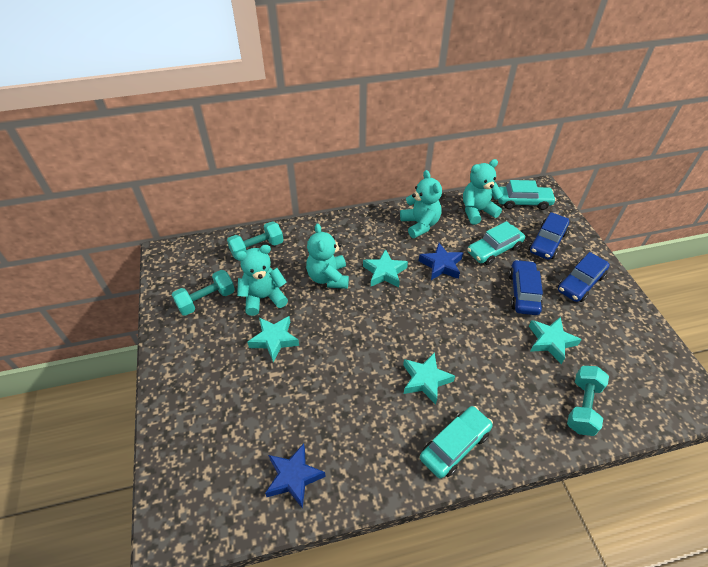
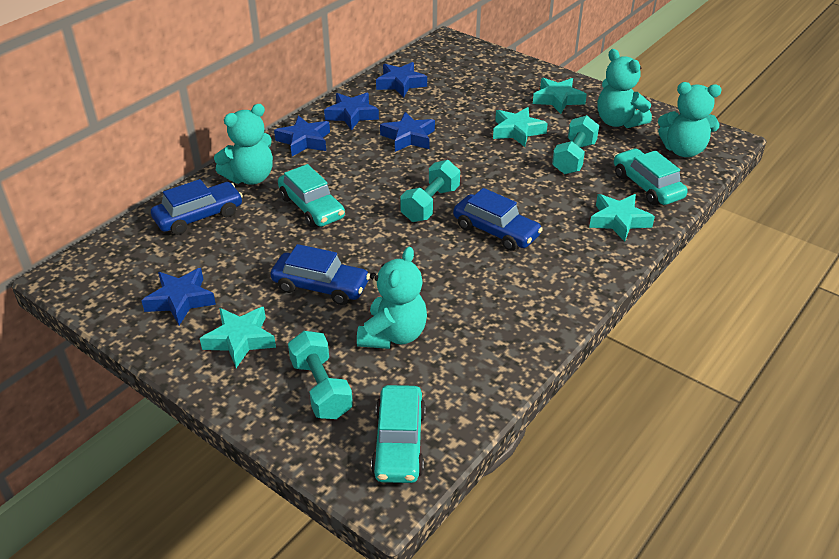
blue star: [265,443,326,509] [419,243,463,280] = 2 -> [141,268,216,325] [274,115,330,156] [324,93,379,130] [376,62,427,97] [380,112,435,152] = 5

